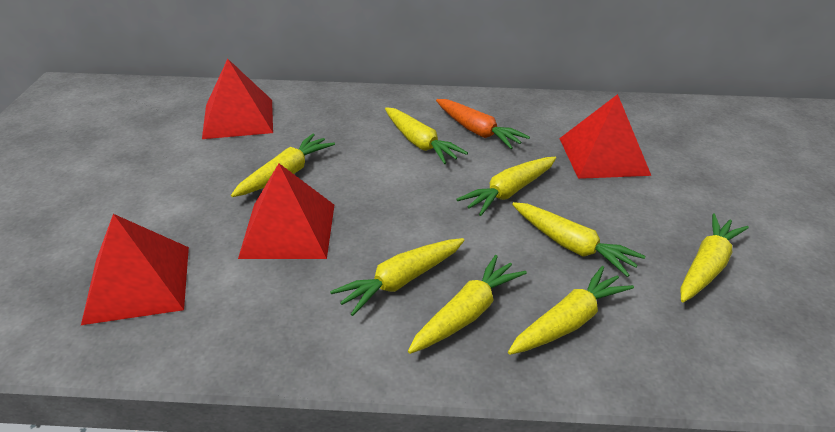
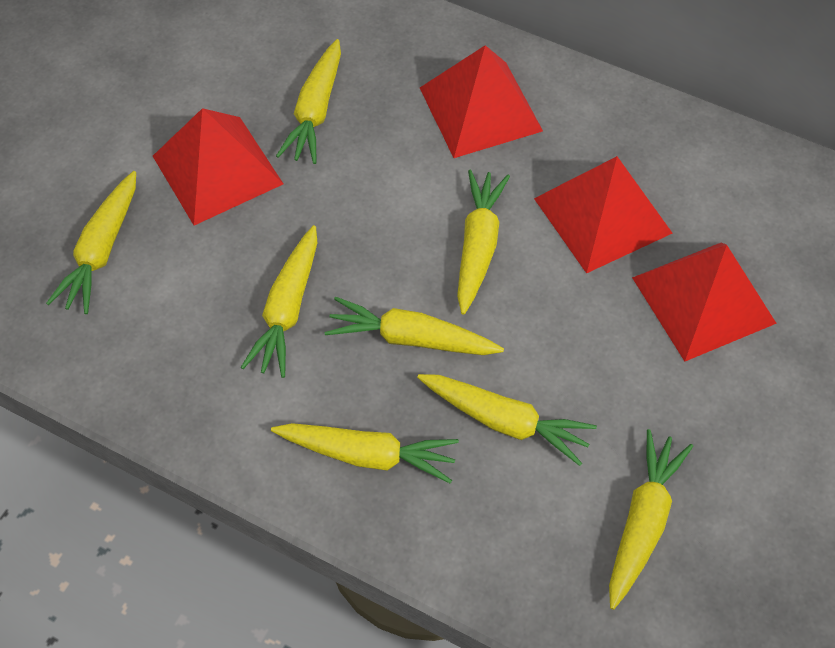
orange carrot: [436,99,530,149] = 1 -> none = 0

